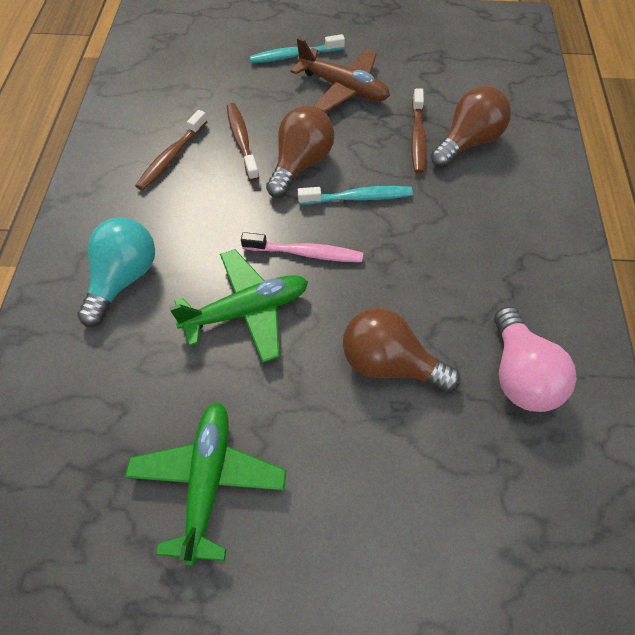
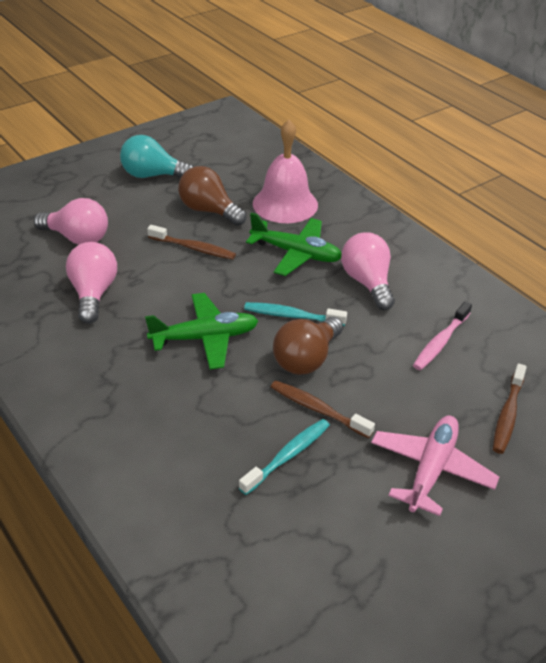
brown light bulb: [266,106,334,198] [343,308,461,393] [431,86,511,168] = 3 -> [178,166,246,226] [273,317,343,375] = 2
brown plane: [290,38,390,113] = 1 -> none = 0
pink bell: none = 0 -> [253,120,318,223] = 1
pink light bulb: [494,306,577,412] = 1 -> [34,198,108,245] [66,242,117,324] [341,232,395,310] = 3
pink plane: none = 0 -> [371,415,499,516] = 1

